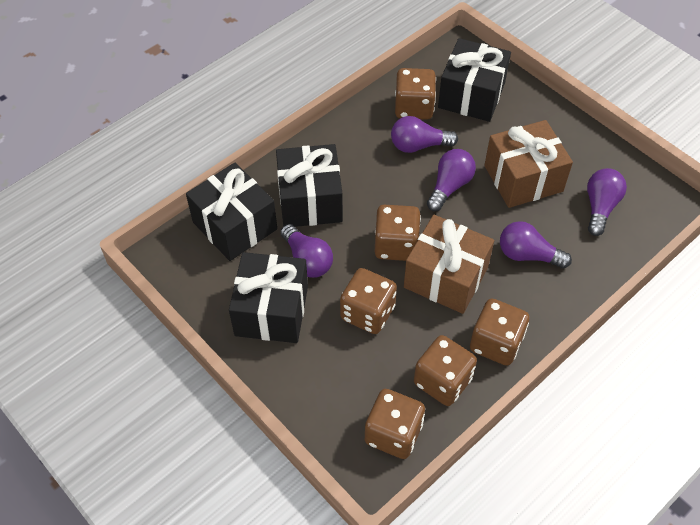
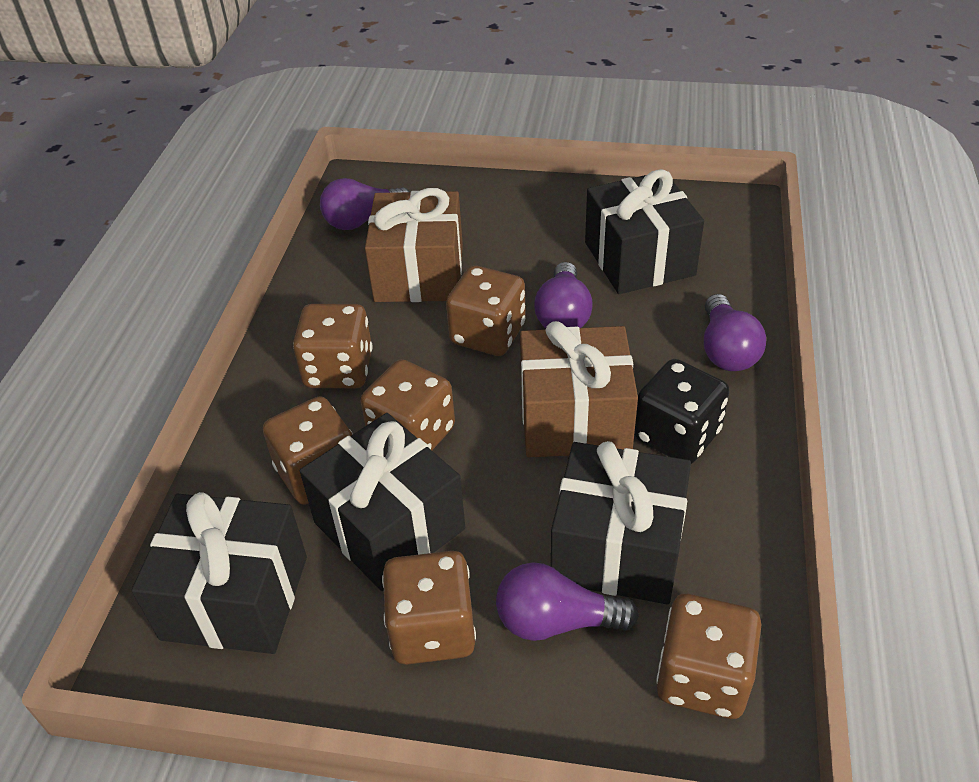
black dice: none = 0 -> [634,359,730,464] = 1
purple light bulb: [281,224,333,278] [391,116,458,153] [427,149,476,211] [500,221,572,268] [587,168,627,236] = 5 -> [320,178,409,230] [496,563,639,641] [534,262,593,328] [704,294,766,371] = 4

